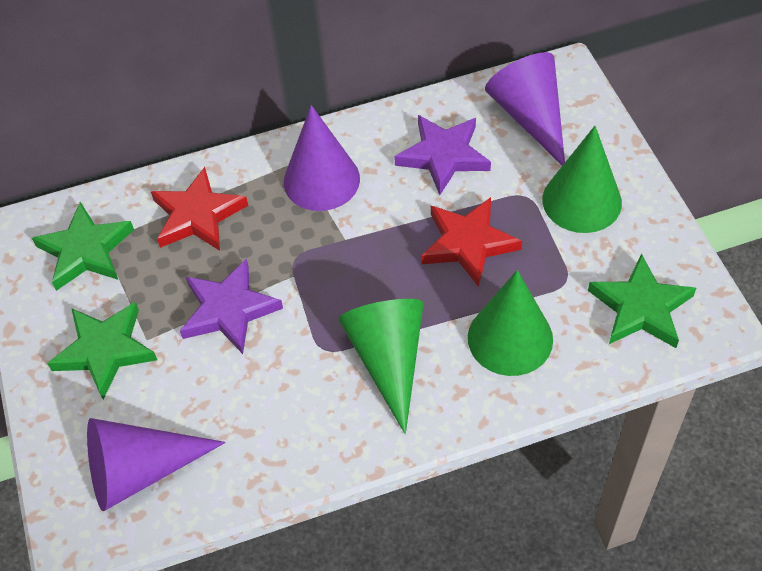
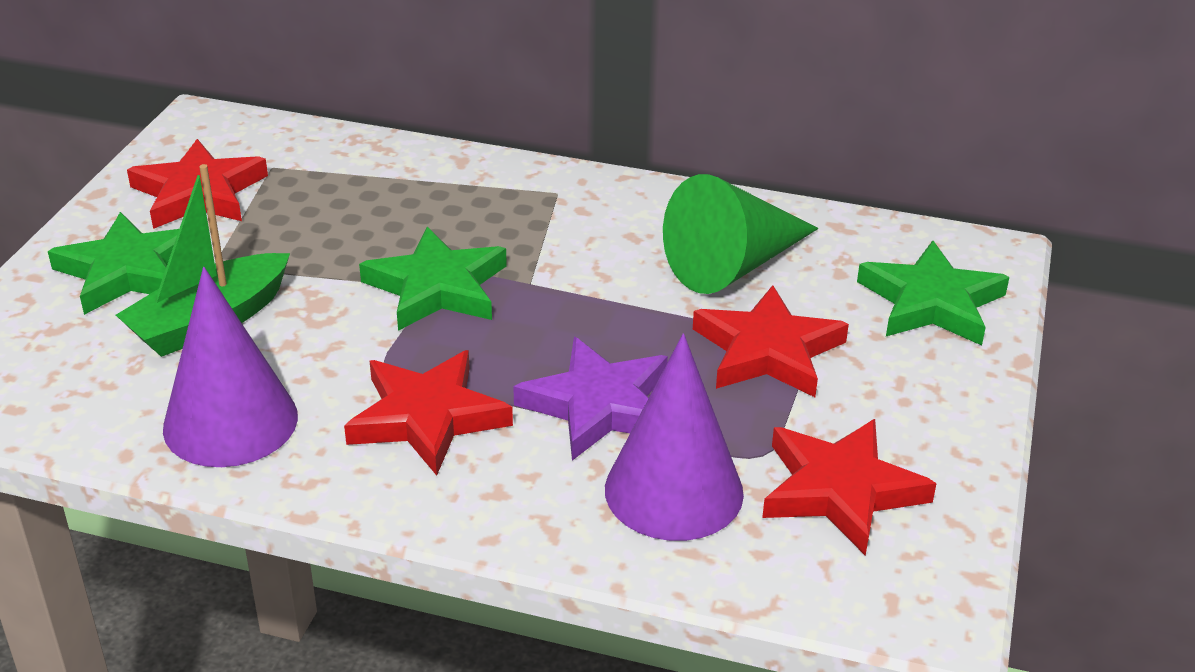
green boat: none = 0 -> [116,164,290,357] = 1
green cone: [338,299,424,434] [468,270,553,376] [542,126,622,233] = 3 -> [663,174,818,294] = 1
purple cone: [87,418,226,511] [284,105,360,211] [485,52,565,166] = 3 -> [163,267,298,467] [605,333,744,541] = 2
purple star: [180,258,283,354] [394,115,491,195] = 2 -> [513,337,668,461] = 1
red star: [151,167,248,251] [422,197,522,287] = 2 -> [127,139,268,229] [344,350,513,476] [693,285,849,397] [762,419,937,556] = 4

